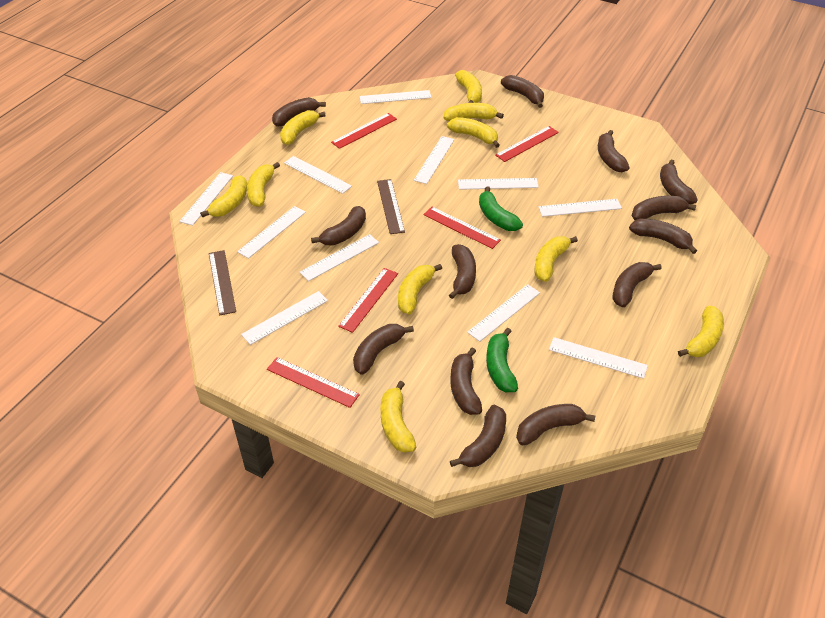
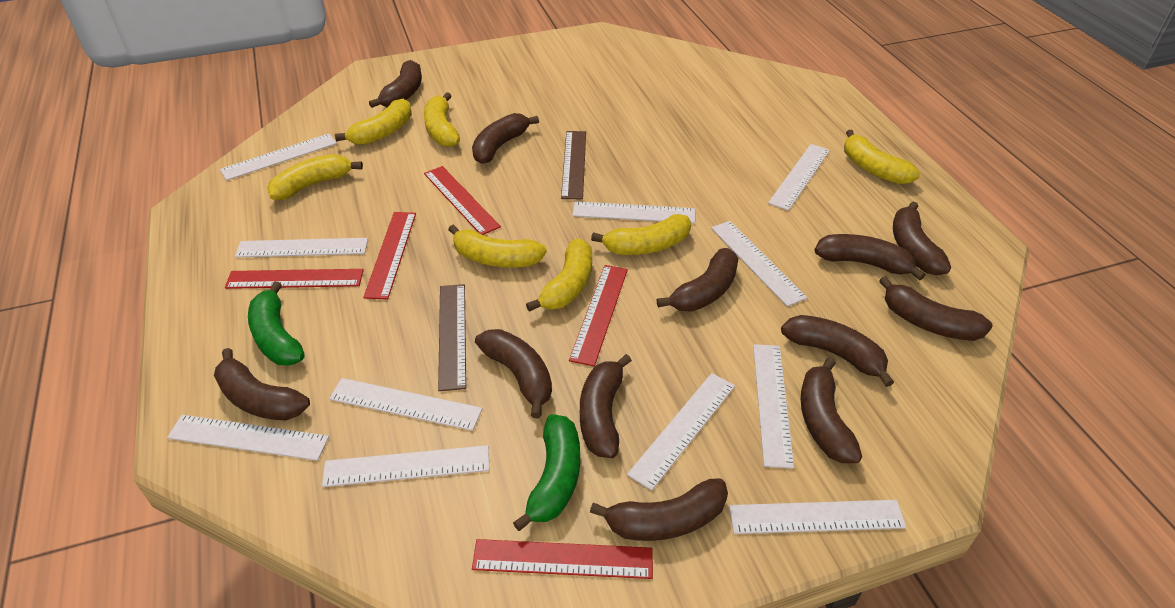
brown banana: [272,97,326,127] [311,206,366,246] [353,324,414,375] [449,244,476,299] [450,347,482,415] [450,405,506,467] [501,75,544,108] [516,404,595,445] [598,130,629,172] [612,262,662,307] [629,219,697,254] [632,196,696,220] [660,159,698,204] = 13 -> [214,348,310,421] [369,60,422,108] [472,113,539,164] [475,329,552,418] [580,354,632,458] [590,478,728,541] [657,248,738,312] [781,315,894,387] [801,357,862,463] [814,234,925,280] [879,276,993,341] [893,201,951,275] = 12
yellow banana: [200,175,247,218] [247,162,280,207] [280,110,326,145] [381,381,416,453] [398,264,442,315] [444,103,504,121] [447,117,500,148] [455,70,482,103] [534,236,578,282] [678,306,724,357] = 10 -> [267,154,363,200] [335,99,412,145] [424,92,460,147] [448,225,547,268] [526,239,592,312] [591,214,691,255] [844,130,920,184] = 7

